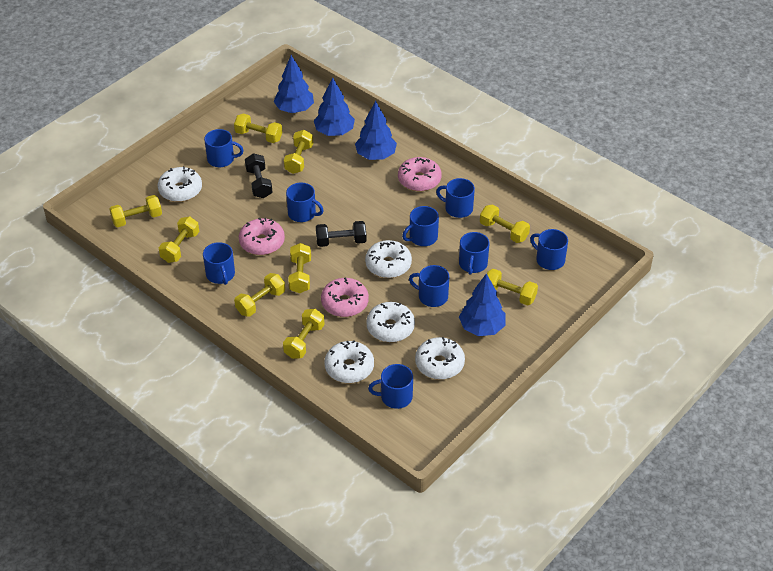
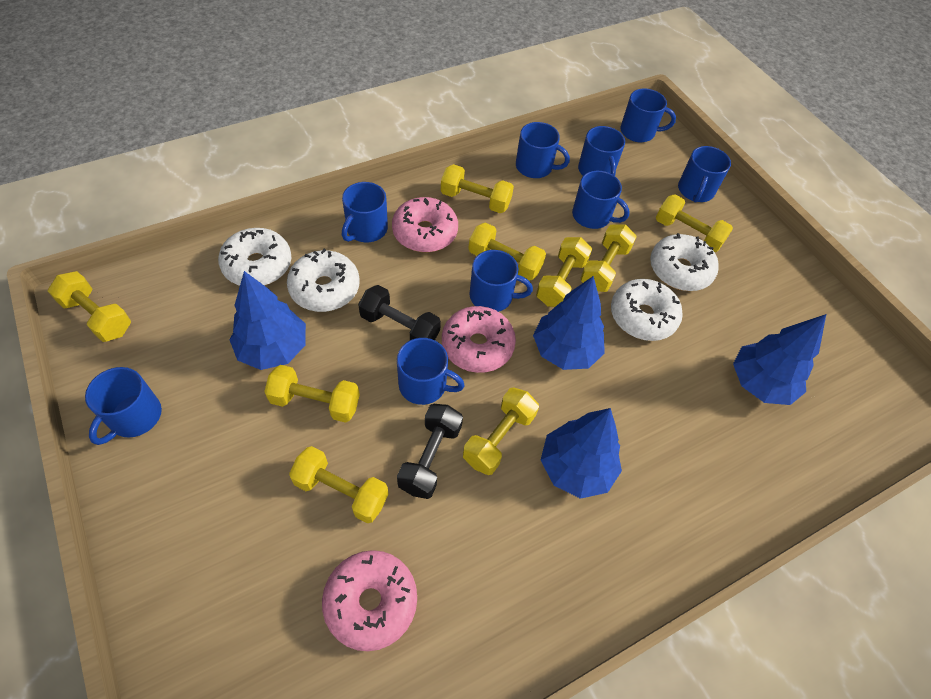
white donut: [158,166,202,202] [324,340,374,383] [365,240,412,278] [366,302,415,342] [415,337,465,380] = 5 -> [218,228,291,286] [287,249,360,312] [611,279,683,341] [650,233,719,291] = 4

